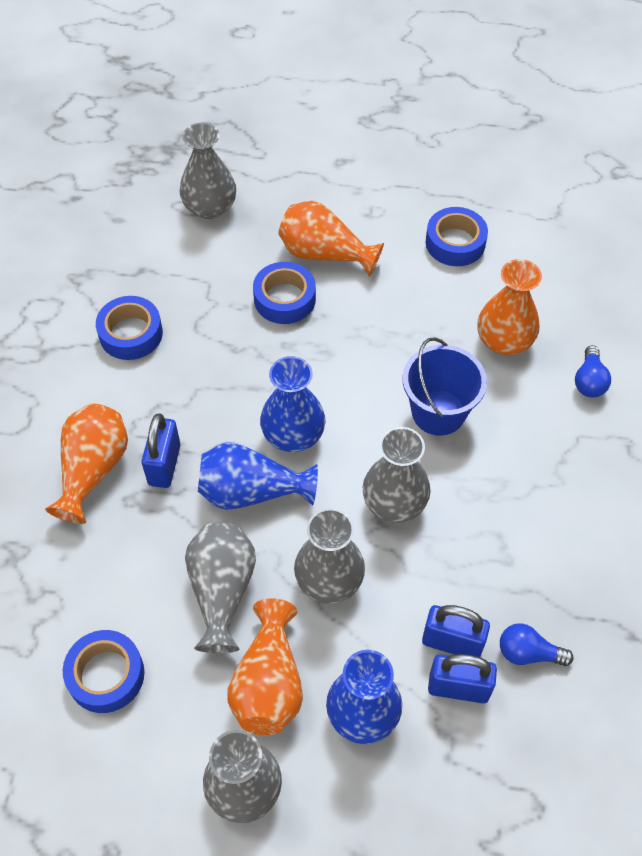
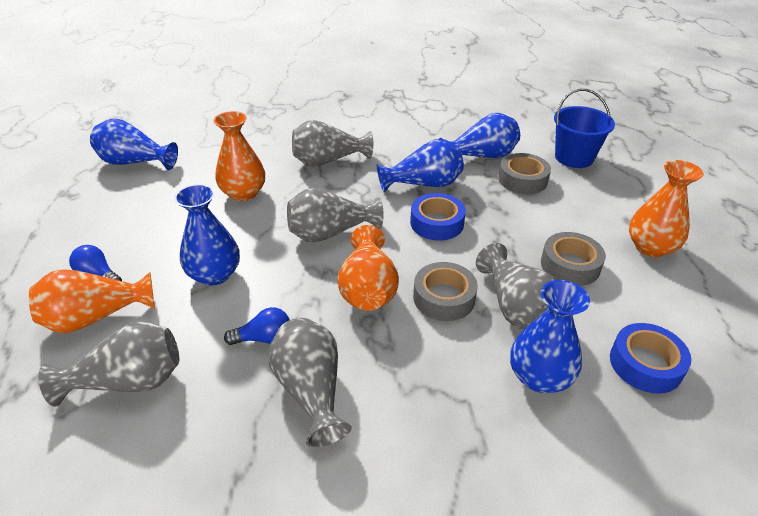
blue padlock: [142,413,181,488] [422,605,490,657] [428,654,497,703] = 3 -> none = 0
blue tape: [63,630,144,713] [96,296,163,360] [253,262,316,324] [426,207,488,266] = 4 -> [410,193,466,241] [610,323,691,394] = 2
blue vase: [198,442,318,510] [260,356,326,452] [326,650,402,744] = 3 -> [90,119,178,170] [174,184,240,286] [377,139,464,193] [439,113,520,158] [510,280,590,393] = 5
grey tape: none = 0 -> [413,262,478,321] [498,153,551,194] [541,232,606,286] = 3

